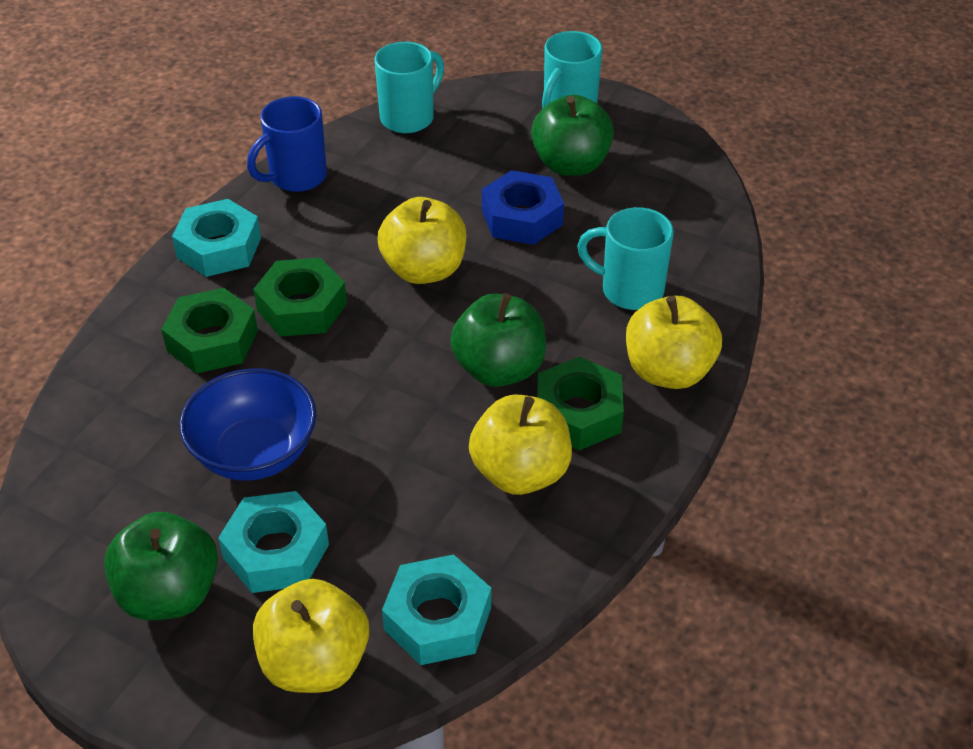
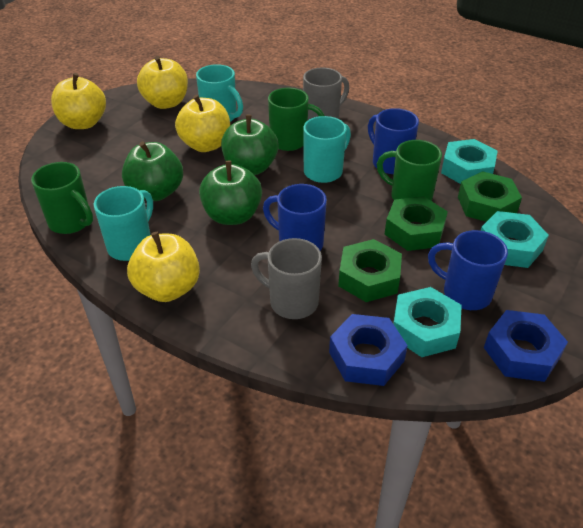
blue bowl: [180,368,316,481] = 1 -> none = 0
blue mug: [247,96,327,192] = 1 -> [263,184,327,251] [368,108,419,174] [428,230,508,310] = 3
blue nut: [482,170,564,245] = 1 -> [329,314,408,386] [484,310,568,382] = 2
green mug: none = 0 -> [31,162,93,234] [268,88,325,151] [377,140,442,201] = 3
grey mug: none = 0 -> [251,238,322,319] [303,67,349,120] = 2

